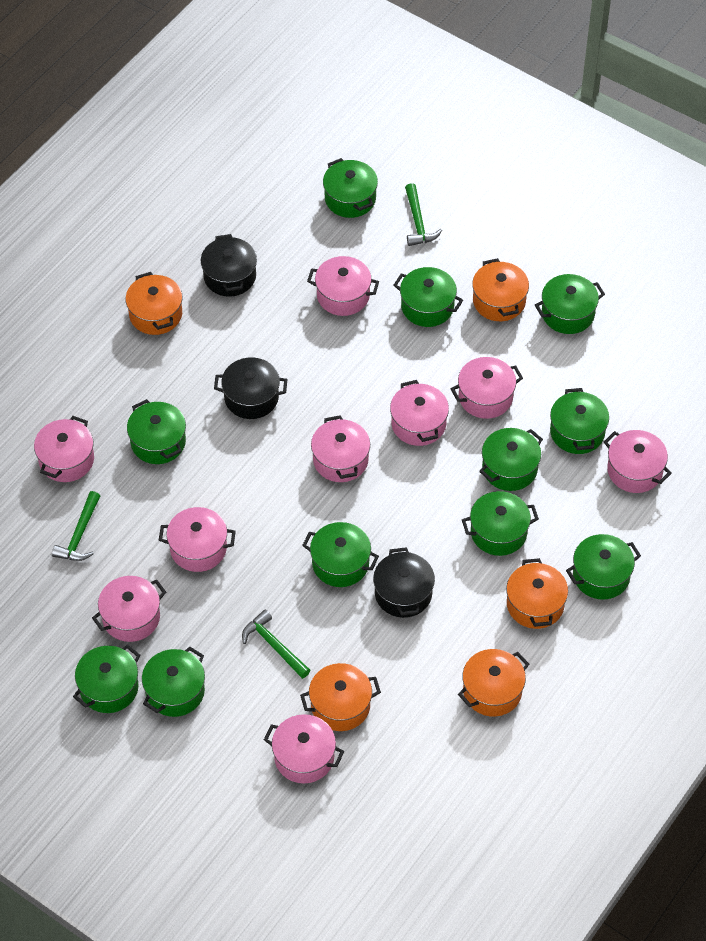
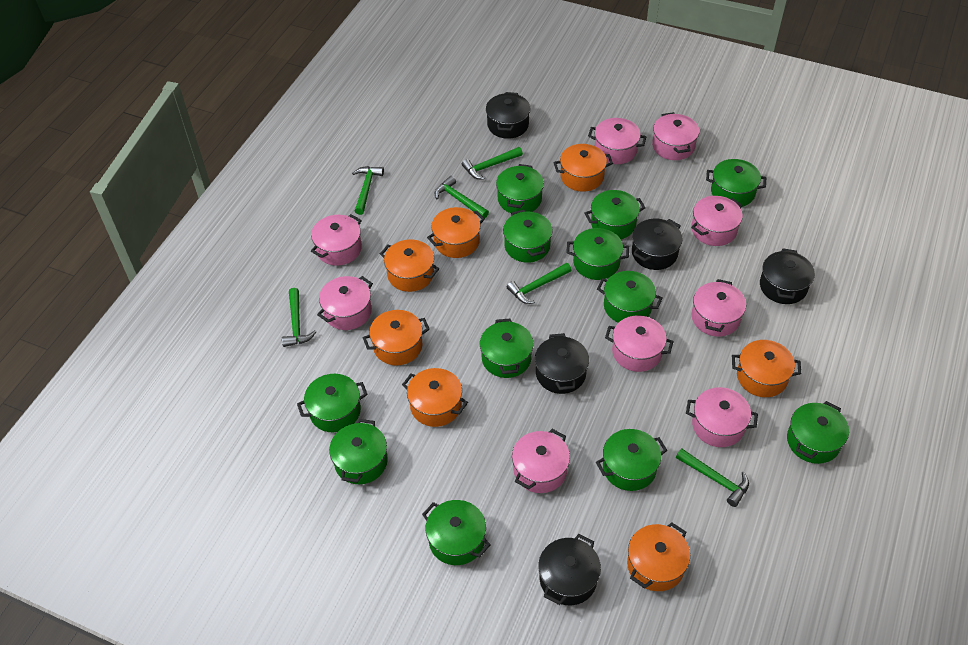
black pot: [201,234,257,297] [214,357,288,419] [373,547,435,618] = 3 -> [486,92,530,139] [535,333,589,394] [538,534,601,605] [632,219,683,270] [760,248,815,304] = 5
green hammer: [52,491,100,561] [242,610,310,679] [405,183,442,246] = 3 -> [282,288,316,347] [352,166,384,215] [435,176,489,218] [462,147,523,180] [507,263,572,304] [676,449,749,507] = 6
green pot: [73,645,141,713] [127,399,186,464] [142,646,205,717] [302,522,379,587] [323,158,378,218] [394,267,463,327] [462,491,539,556] [479,428,543,491] [535,274,605,334] [550,388,609,454] [566,534,641,600] = 11 -> [297,374,368,433] [329,419,388,484] [422,500,491,565] [480,319,533,378] [496,164,544,213] [503,209,553,263] [566,228,629,280] [584,190,645,239] [596,429,667,491] [597,271,663,323] [706,159,766,207] [787,401,849,464] = 12
orange pot: [125,272,183,335] [300,663,381,731] [458,649,529,717] [472,258,529,321] [506,558,568,629] = 5 -> [363,310,430,365] [380,239,439,292] [402,368,468,427] [427,207,485,258] [553,144,613,192] [627,522,690,591] [732,340,801,397] = 7

